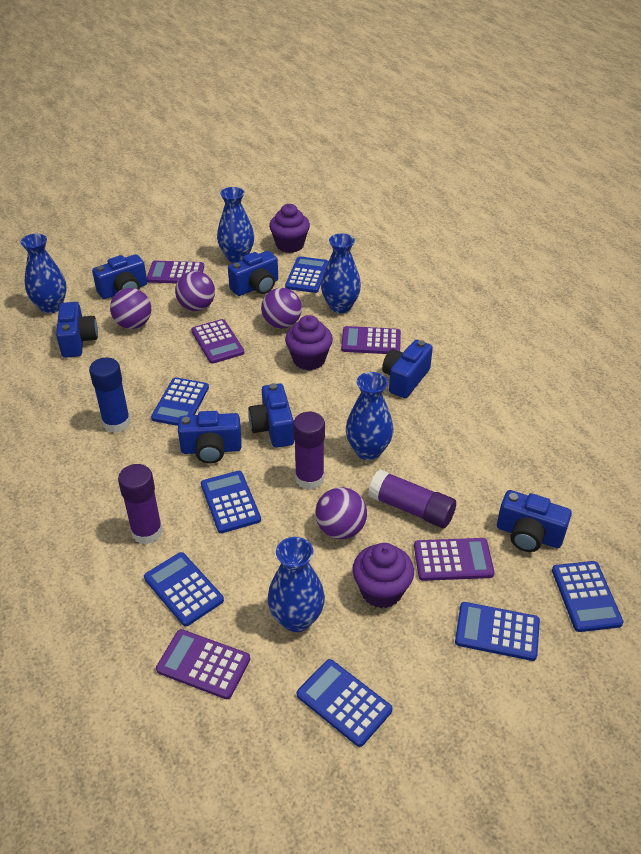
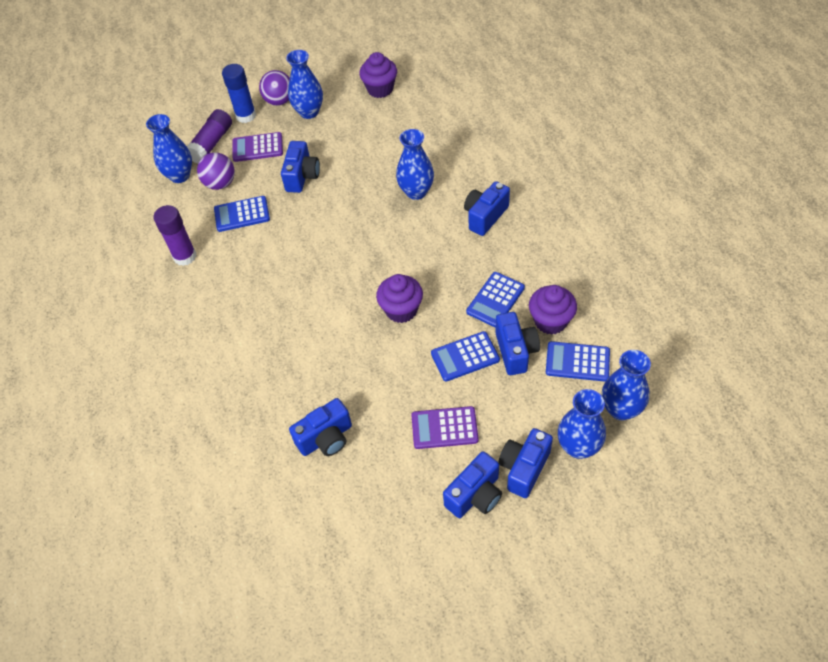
blue calculator: [144,552,224,626] [151,377,209,426] [201,471,261,533] [285,256,329,293] [297,659,392,747] [455,602,540,661] [552,561,623,632] = 7 -> [214,196,270,232] [431,331,500,382] [466,272,525,328] [546,341,610,382] = 4
blue camera: [56,302,98,358] [92,254,147,299] [178,411,242,464] [228,251,278,296] [248,383,294,448] [382,340,433,398] [497,490,572,552] = 7 -> [281,141,320,193] [289,398,352,456] [443,451,502,518] [464,181,510,236] [495,312,540,375] [498,428,553,498] = 6
purple ball: [110,288,151,329] [175,271,215,311] [261,288,302,329] [315,487,367,539] = 4 -> [197,152,235,190] [259,70,290,106] = 2
purple calculator: [147,261,204,284] [156,629,250,699] [191,319,244,364] [341,326,401,354] [414,538,494,581] = 5 -> [232,132,283,162] [412,406,479,449] = 2
purple glue stick: [118,464,163,545] [293,412,325,490] [368,470,456,528] = 3 -> [153,205,197,266] [187,109,232,164] = 2

